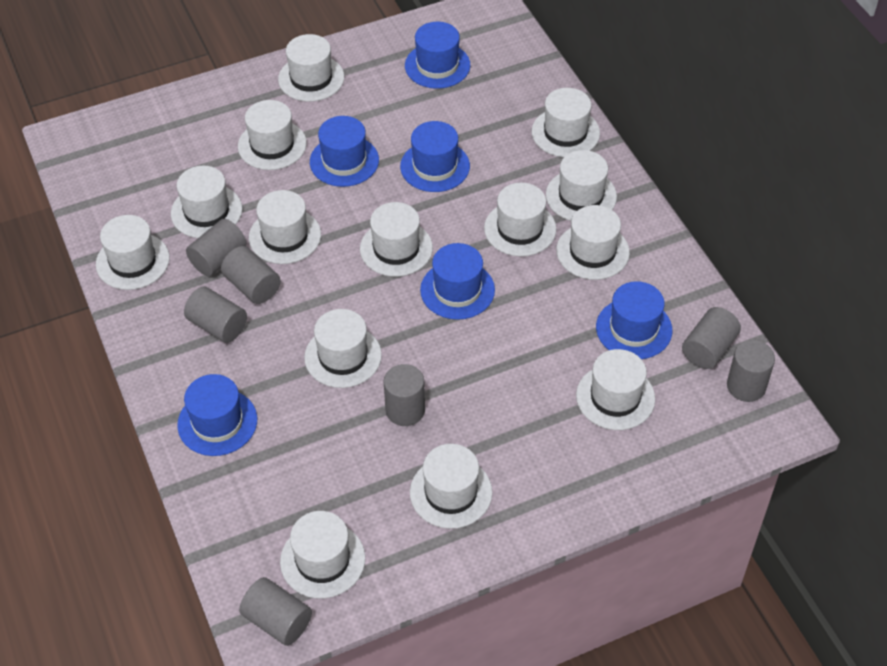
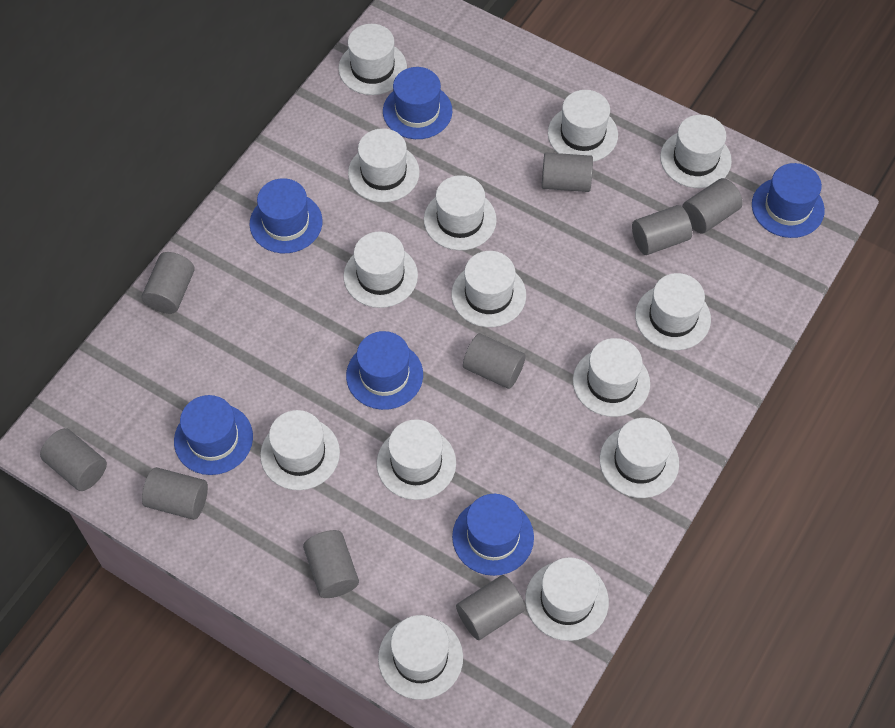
grey cylinder: [184,286,247,343] [186,219,246,276] [221,246,281,304] [239,577,312,646] [384,364,425,426] [682,307,741,369] [727,340,775,402] = 7 -> [40,428,107,491] [142,252,195,314] [142,467,208,520] [303,530,359,598] [456,575,525,640] [463,333,525,389] [542,153,593,192] [632,205,692,255] [682,178,743,233] = 9

